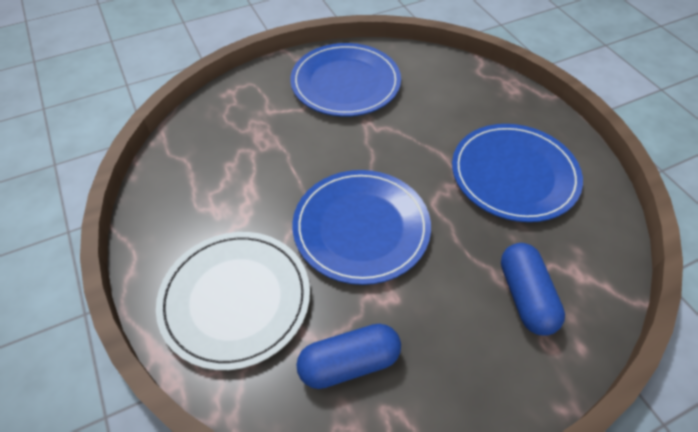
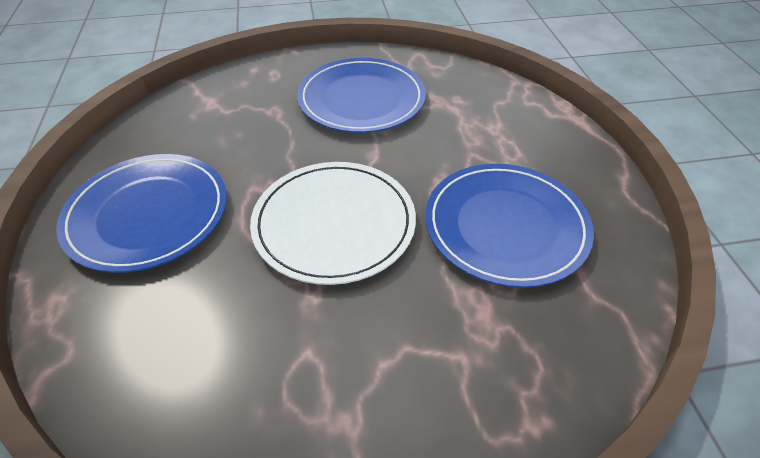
blue capsule: [296,324,401,389] [501,243,565,336] = 2 -> none = 0

